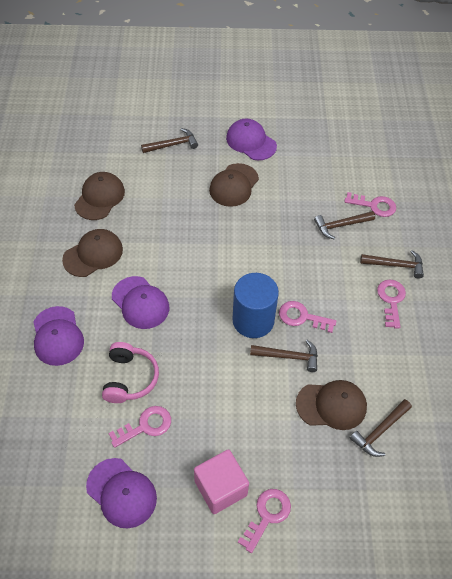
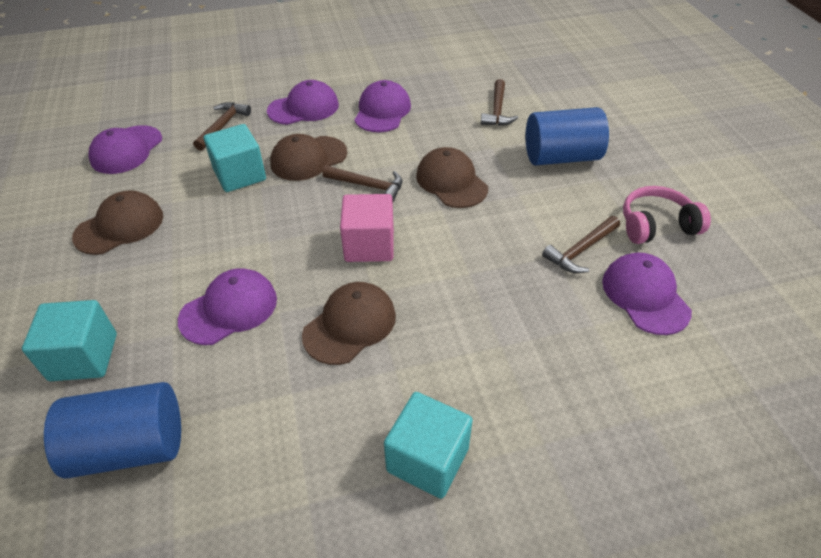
blue cylinder: [232,273,279,338] = 1 -> [44,382,181,479] [525,107,609,165] = 2
brown hammer: [141,128,198,153] [250,340,318,372] [314,211,375,239] [350,399,412,457] [360,250,424,279] = 5 -> [193,102,251,151] [322,165,402,202] [481,79,518,126] [542,216,620,273] = 4
pink key: [108,406,171,448] [238,489,291,553] [279,301,336,333] [344,192,396,217] [377,280,406,329] = 5 -> none = 0
purple cap: [33,306,84,366] [86,458,157,528] [112,276,169,329] [226,119,277,160] = 4 -> [88,125,162,174] [178,268,277,345] [267,80,339,125] [354,80,411,132] [602,253,692,335] = 5
turquoise cube: none = 0 -> [22,300,117,381] [204,124,266,192] [384,392,473,499] = 3

